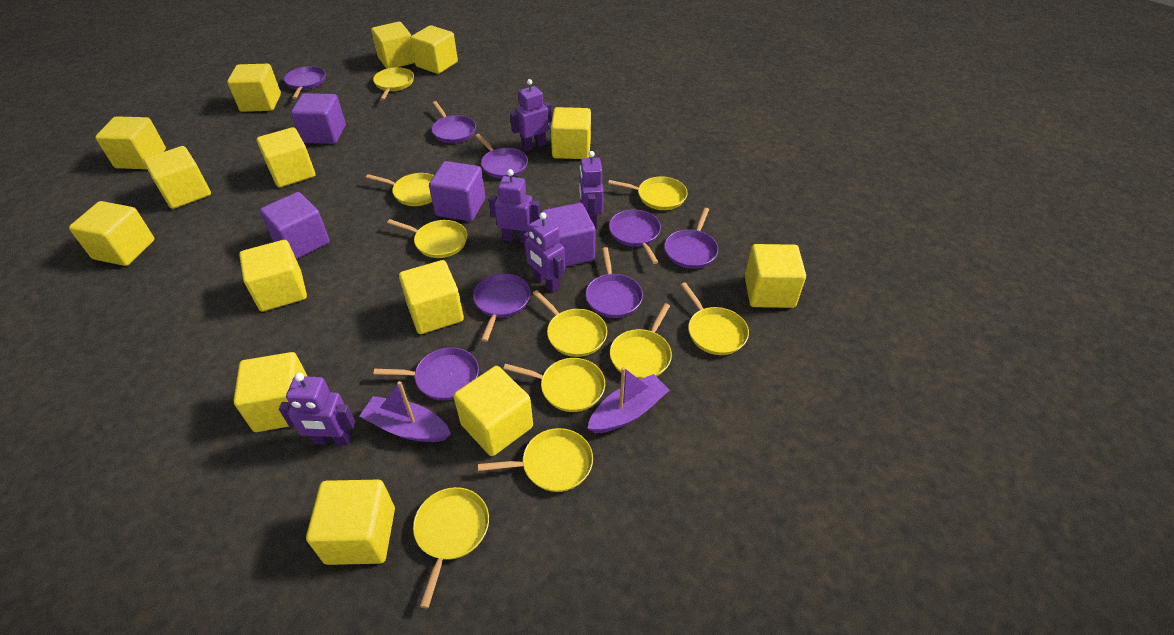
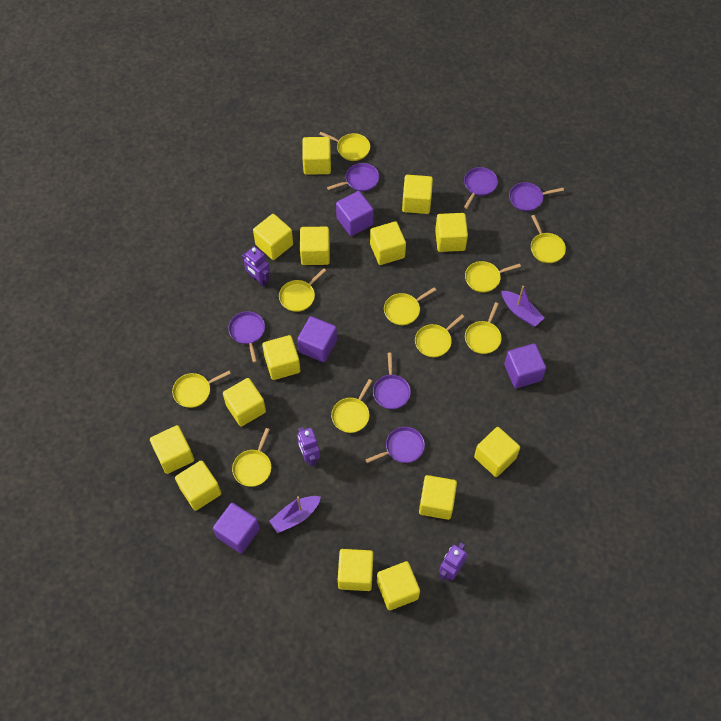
purple pan: [284,66,326,99] [374,347,479,401] [432,101,476,143] [473,273,531,342] [476,134,528,179] [586,247,643,318] [609,209,661,264] [665,208,718,269] = 8 -> [228,311,265,363] [327,163,379,192] [365,427,425,463] [373,353,411,409] [464,167,498,209] [509,182,564,211] = 6
purple robot: [279,373,356,446] [489,169,540,243] [510,79,552,151] [523,212,565,292] [579,151,604,229] = 5 -> [242,246,270,287] [297,427,320,466] [439,542,468,581] = 3

